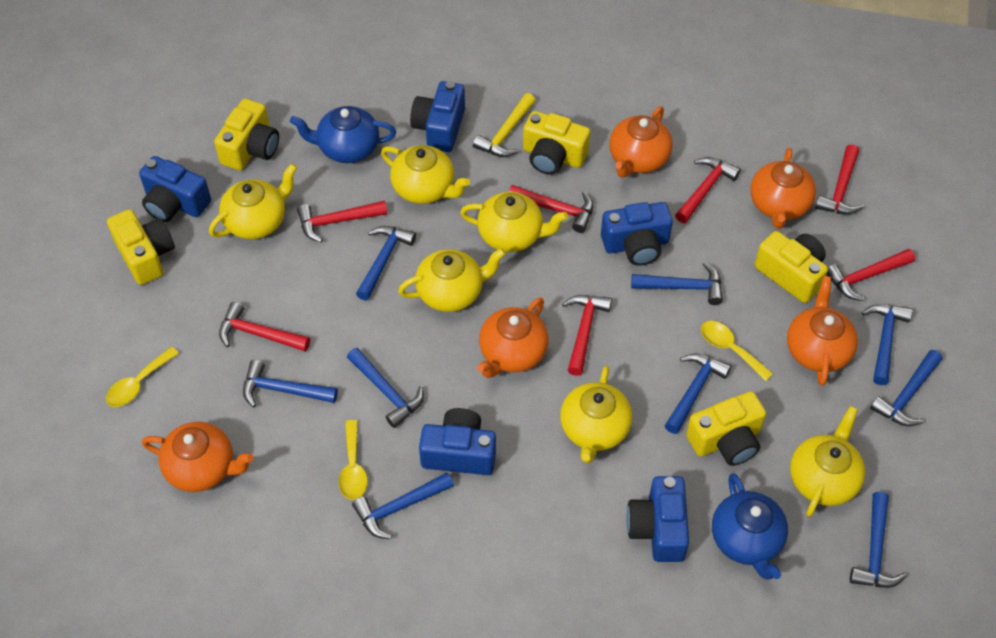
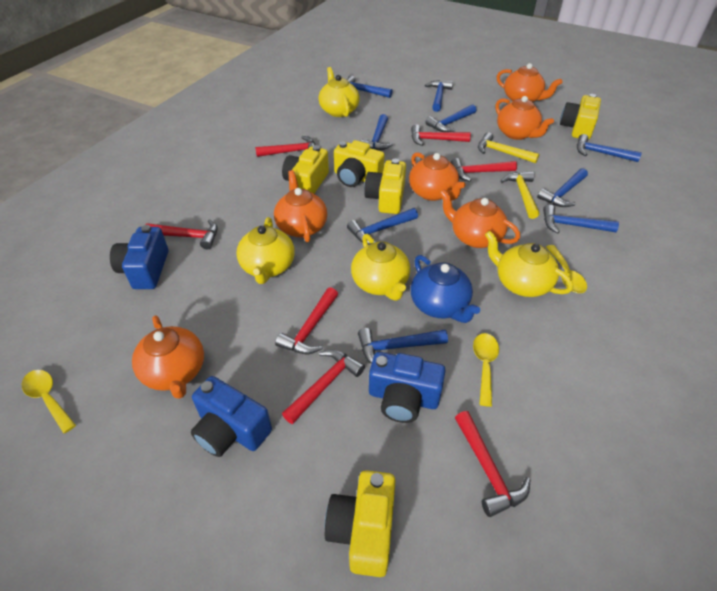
blue camera: [139,156,211,222] [410,81,465,152] [419,408,496,475] [601,202,673,266] [626,476,689,562] = 5 -> [110,225,168,289] [191,376,272,457] [369,352,446,423] = 3
blue teapot: [290,106,396,163] [712,473,788,580] = 2 -> [411,255,480,323] = 1
orange teapot: [142,422,254,492] [477,297,548,378] [609,106,673,178] [751,148,816,229] [787,276,858,386] = 5 -> [132,315,204,399] [274,170,327,242] [409,152,465,201] [439,189,520,248] [496,96,554,140] [497,63,563,102] = 6
yellow hammer: [473,93,536,157] = 1 -> [478,132,539,163] [501,171,539,219] = 2
yellow teapot: [209,164,297,239] [381,145,470,204] [398,248,506,312] [460,192,568,252] [560,366,632,463] [790,406,865,517] = 6 -> [237,217,295,284] [319,67,360,117] [351,234,410,301] [485,231,573,297] = 4

